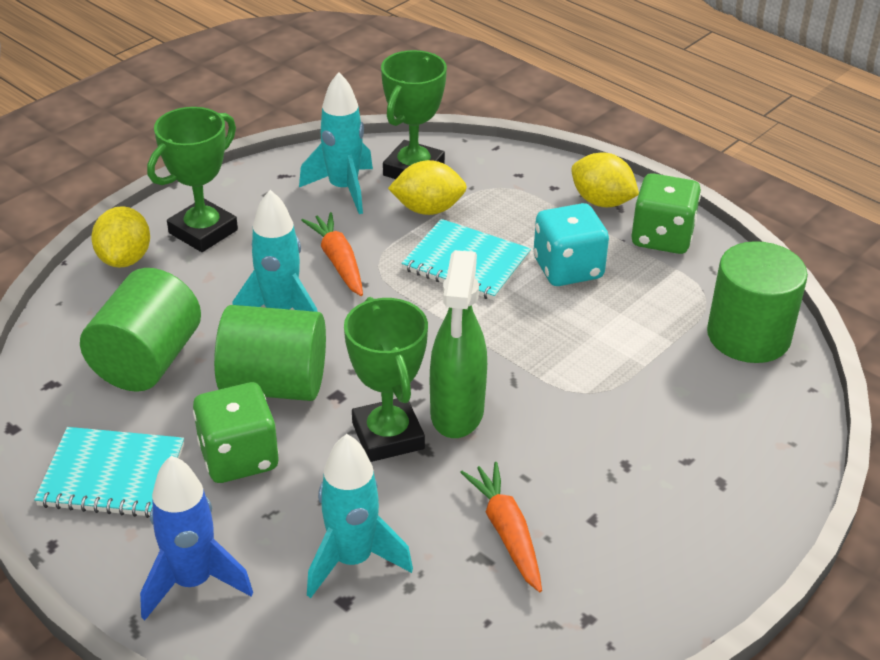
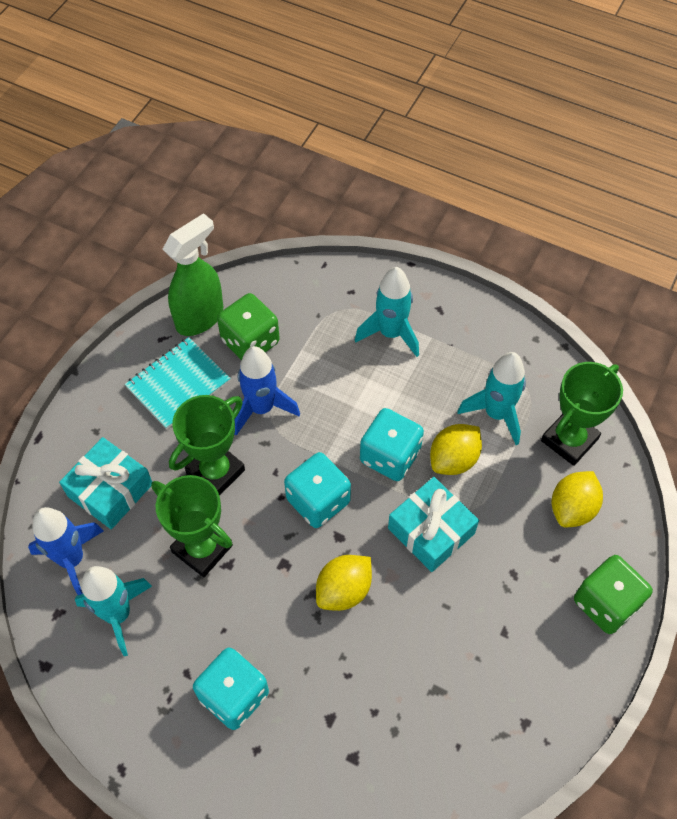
blue rocket: [140,456,253,620] = 1 -> [28,507,104,595] [235,346,300,436] = 2
green cylinder: [80,268,201,392] [214,305,326,401] [707,241,808,363] = 3 -> none = 0
orange carrot: [301,212,363,296] [460,462,542,592] = 2 -> none = 0
turquoise dice: [533,203,609,286] = 1 -> [193,647,269,730] [284,452,351,528] [360,408,424,481] = 3
turquoise gift: none = 0 -> [59,437,152,529] [388,477,479,572] = 2
turquoise notebook: [34,427,184,518] [401,219,531,301] = 2 -> [125,337,231,429] = 1

